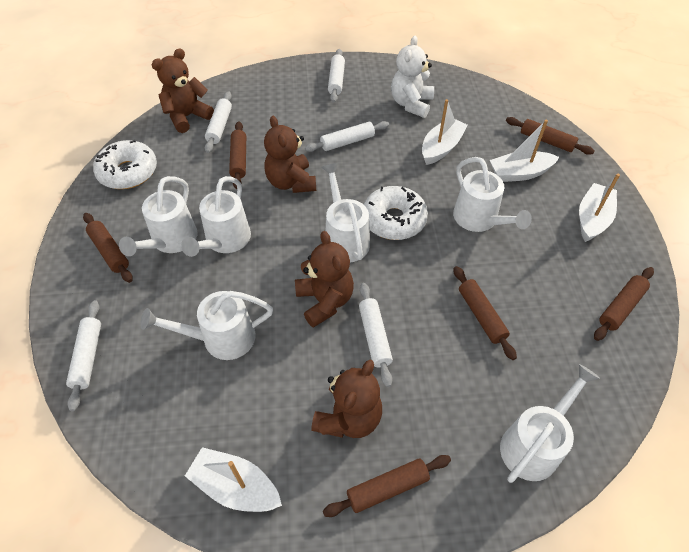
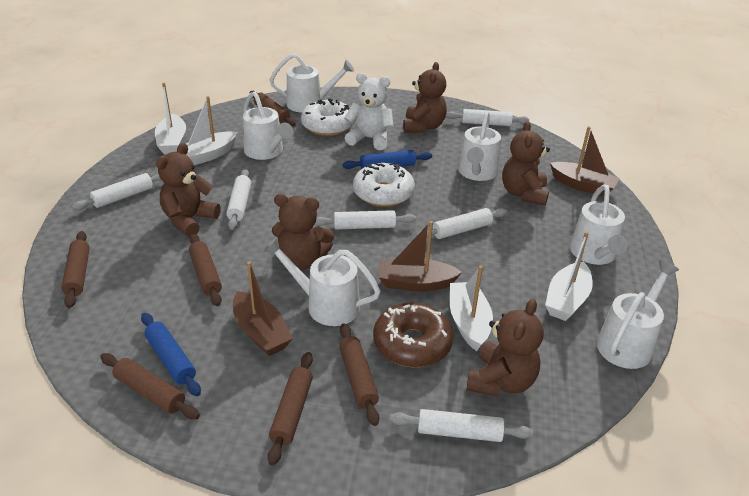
blue rolling pin: none = 0 -> [141,313,201,396] [343,150,432,169] = 2
brown boat: none = 0 -> [233,261,293,356] [379,221,462,292] [550,126,620,196] = 3
brown donut: none = 0 -> [373,303,453,367] = 1
brown teddy bear: [152,48,214,133] [264,116,316,193] [295,231,354,328] [311,360,382,438] = 4 -> [156,143,221,237] [272,194,334,270] [403,62,447,133] [467,299,544,397] [502,121,550,206] = 5
white rolling pin: [66,300,101,411] [205,91,232,153] [305,121,389,152] [328,49,345,103] [359,283,393,387] = 5 -> [72,173,161,210] [226,169,251,230] [315,210,416,229] [390,409,533,442] [417,208,507,239] [446,109,529,126] = 6

